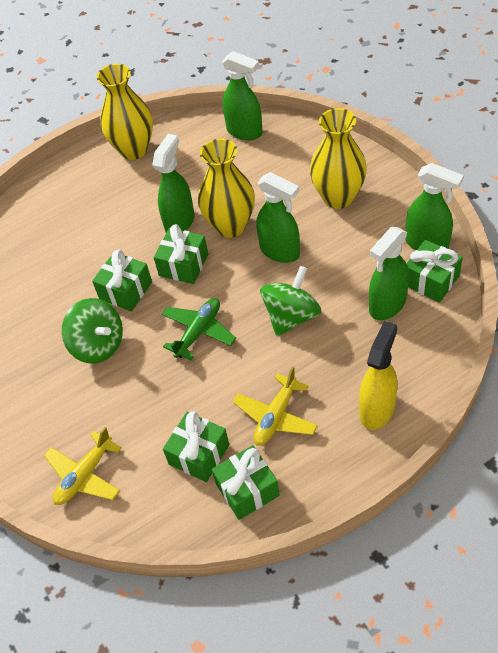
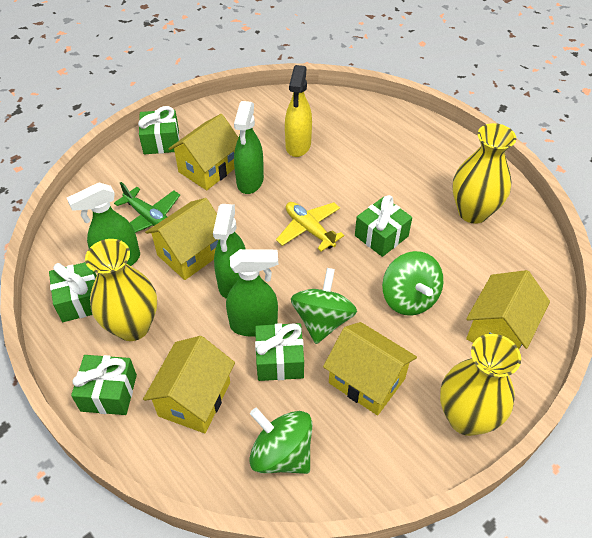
green spinning top: [62,298,123,363] [260,266,321,336] = 2 -> [249,408,313,474] [291,268,357,344] [382,251,443,316] = 3
green spray bottle: [152,134,194,233] [222,51,263,140] [256,172,300,263] [369,227,409,320] [406,163,464,250] = 5 -> [67,182,140,266] [213,204,245,299] [226,249,278,336] [234,101,264,194] = 4
yellow house: none = 0 -> [143,336,235,433] [145,198,219,280] [168,114,239,190] [323,322,417,415] [466,270,550,349] = 5
yellow plane: [44,427,122,505] [233,366,318,446] = 2 -> [276,202,344,251] = 1

